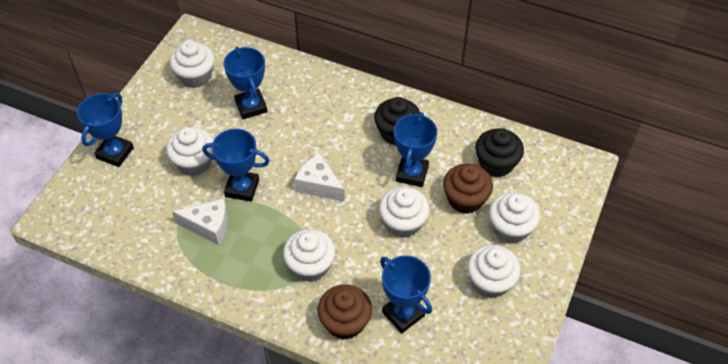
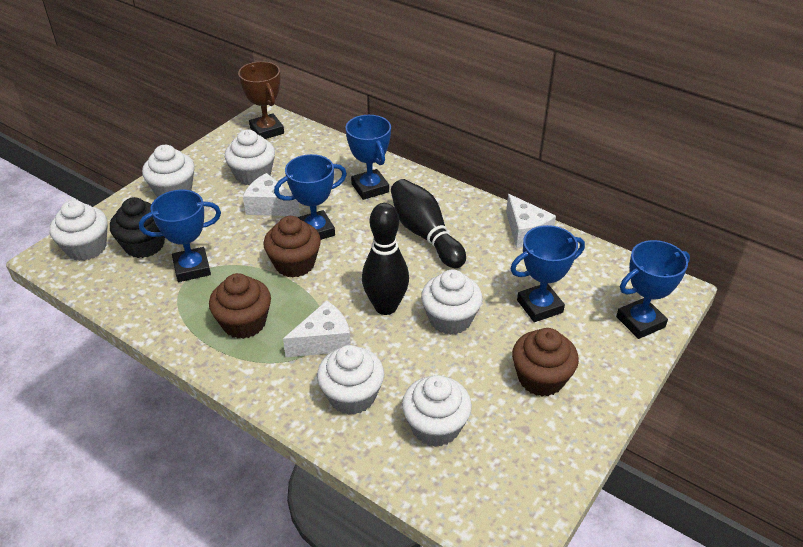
black bowling pin: none = 0 -> [362,203,409,315] [391,179,466,268] = 2
black cupcake: [374,97,420,145] [475,128,524,177] = 2 -> [110,197,165,258] = 1
brown cupcake: [317,284,372,340] [443,164,493,214] = 2 -> [209,273,271,339] [263,216,321,277] [512,328,579,397] = 3
brown trophy: none = 0 -> [238,61,284,139] = 1
white cheese: [172,198,228,245] [295,154,345,202] = 2 -> [243,173,300,216] [283,301,351,357] [506,194,556,248] = 3

